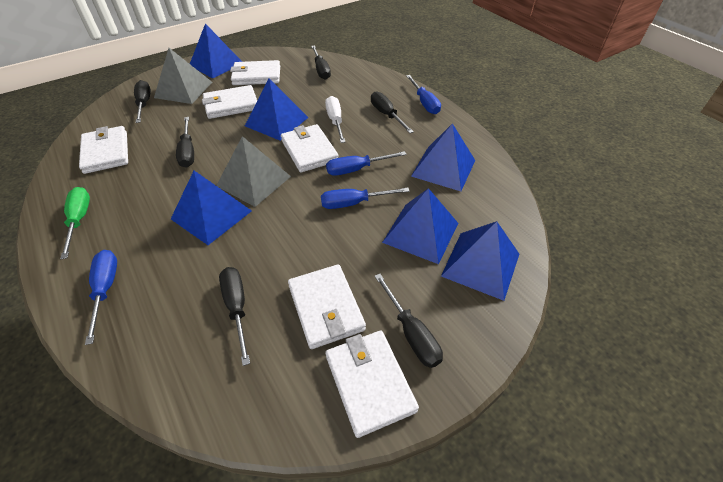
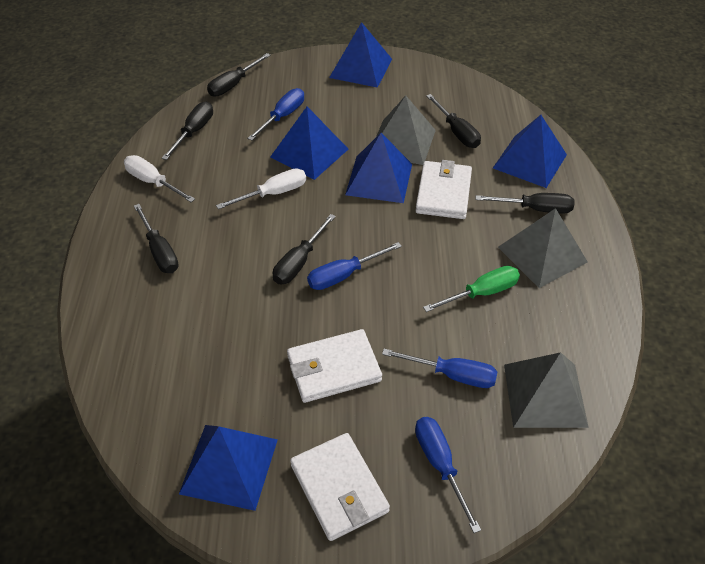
blue pyramid: [171,171,252,245] [190,23,242,79] [245,78,309,141] [382,188,458,264] [411,123,475,191] [441,221,519,301] = 6 -> [179,425,277,511] [270,107,348,180] [329,22,392,88] [345,133,412,203] [493,115,567,188] = 5
grey pyramid: [154,48,212,104] [216,136,291,207] = 2 -> [376,95,436,165] [498,208,588,288] [504,352,589,428] = 3
white screwdriver: [325,96,345,143] = 1 -> [124,155,195,202] [216,168,306,209] = 2
white wallet: [79,126,128,174] [202,85,257,119] [230,60,280,85] [281,124,339,173] [288,264,366,349] [326,330,419,438] = 6 -> [287,329,382,403] [290,433,390,541] [415,160,472,219] = 3

